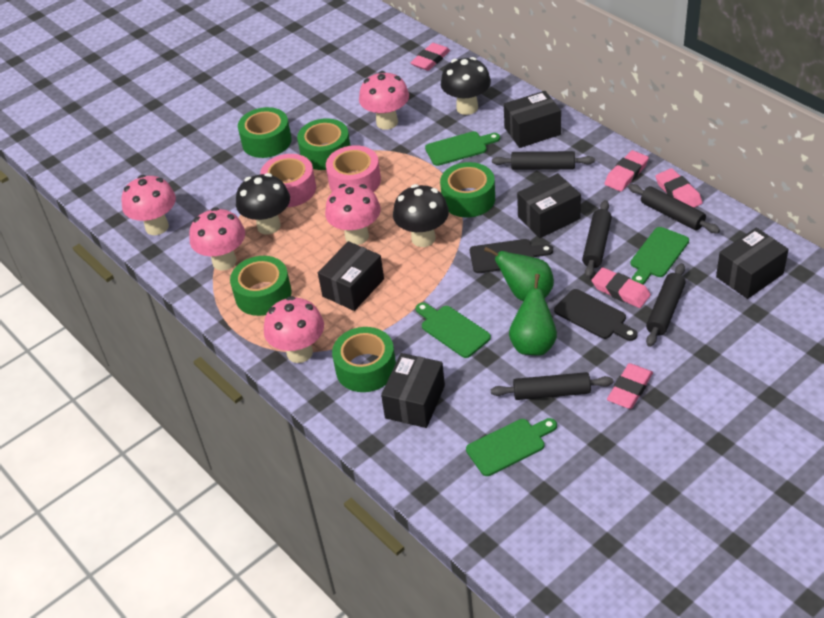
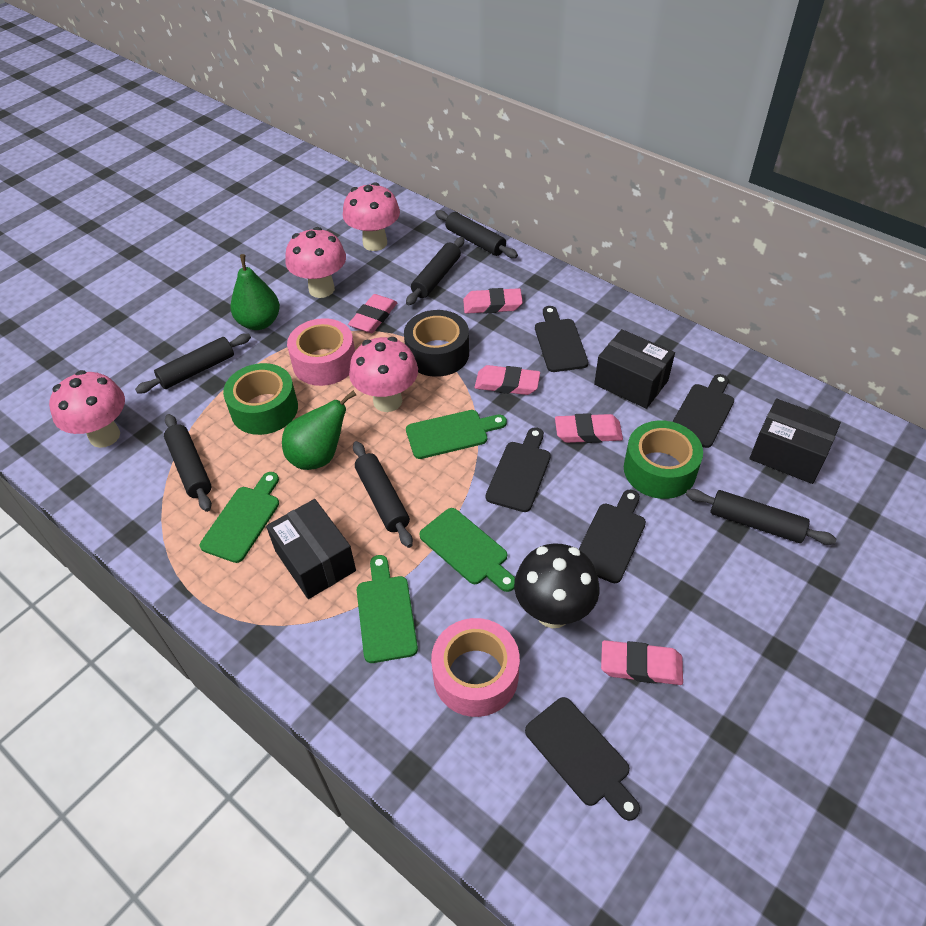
black box: [318,241,384,311] [381,353,445,428] [504,91,561,148] [517,173,581,238] [716,228,789,299] = 5 -> [266,499,356,599] [594,329,675,409] [749,399,841,484] = 3
black cutting board: [470,239,553,273] [554,289,637,341] = 2 -> [486,427,551,512] [525,697,640,821] [535,306,588,372] [579,490,646,583] [672,374,734,448] = 5
black mushroom: [236,173,290,235] [393,184,449,247] [441,57,491,115] = 3 -> [514,544,600,628] = 1
black rolling pin: [491,372,613,400] [492,151,595,170] [582,200,612,278] [628,184,720,233] [646,263,686,347] = 5 -> [135,333,251,393] [164,414,212,512] [353,441,413,548] [406,237,464,305] [435,210,518,258] [686,489,836,545] = 6
black tape: none = 0 -> [404,310,469,377] = 1
green tape: [230,256,292,316] [238,107,292,158] [297,118,350,170] [332,327,396,392] [440,162,495,217] = 5 -> [223,363,298,435] [624,421,703,499] = 2
pink mushroom: [121,175,176,235] [189,207,245,270] [264,296,324,363] [325,184,381,245] [359,71,409,130] = 5 -> [49,370,125,448] [285,227,346,298] [343,183,400,251] [349,337,418,412] = 4

